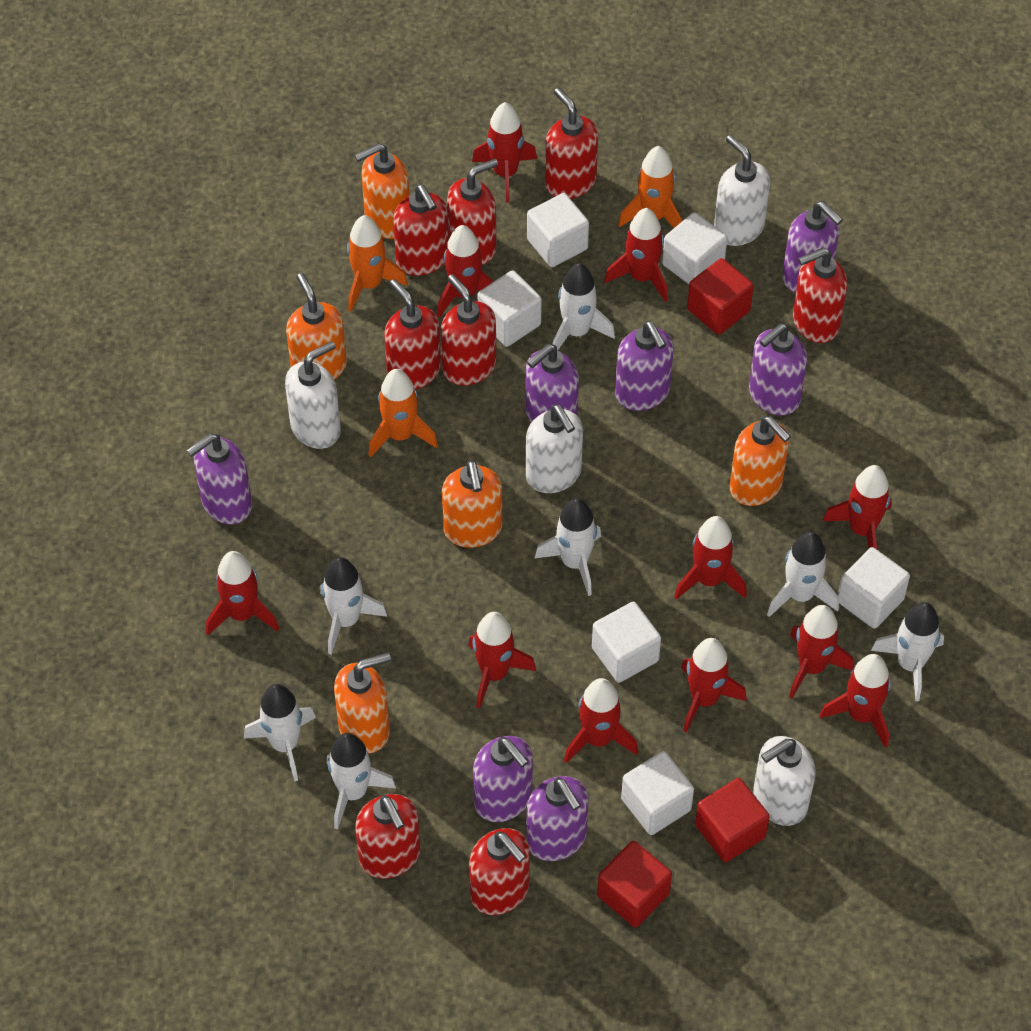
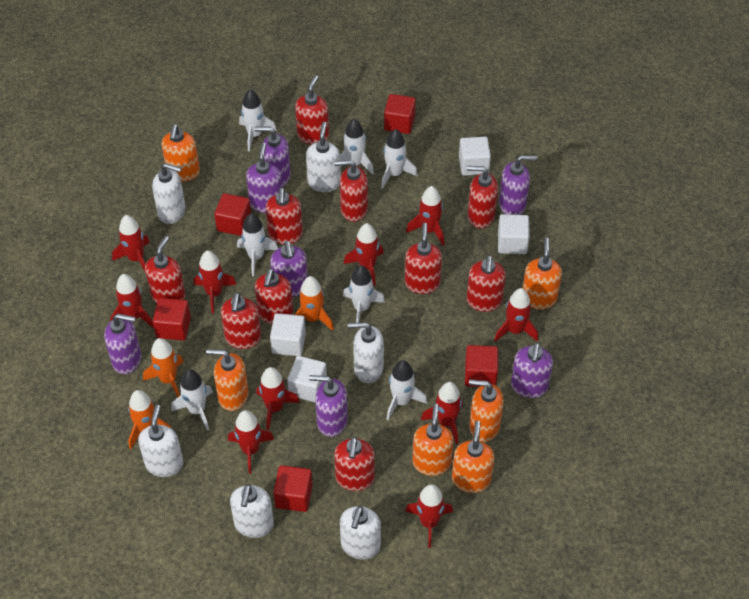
orange soap dispenser: [286,273,347,380] [334,652,391,753] [355,143,410,239] [442,460,502,548] [730,416,791,506] = 5 -> [162,124,200,181] [206,349,249,411] [413,404,454,476] [452,421,494,493] [469,379,504,442] [523,238,562,309] = 6
red cube: [597,841,672,927] [687,258,754,335] [695,778,770,862] = 3 -> [153,298,191,340] [214,193,251,236] [273,465,313,512] [384,94,416,134] [465,345,498,387] = 5
red rocket: [206,551,279,635] [437,225,493,318] [468,612,536,709] [472,102,537,203] [564,678,638,763] [604,208,668,302] [674,516,747,600] [681,638,746,732] [789,605,854,698] [819,654,891,748] [823,465,892,549] = 11 -> [110,274,154,328] [112,215,150,273] [194,250,237,314] [228,410,274,474] [256,367,300,430] [344,223,384,285] [405,484,453,548] [406,186,444,245] [421,382,463,444] [494,288,538,342] = 10
red soap dispenser: [355,794,421,879] [384,279,441,390] [393,185,449,276] [441,274,496,386] [447,159,498,265] [469,828,530,915] [545,88,598,199] [793,248,847,343] = 8 -> [145,236,186,303] [221,293,261,349] [255,269,293,324] [266,188,303,244] [295,75,329,145] [334,160,368,222] [334,437,375,491] [405,223,442,294] [467,166,498,228] [467,255,506,312] = 10
white cube: [478,270,542,347] [527,193,589,267] [592,602,661,683] [621,751,694,835] [662,212,727,284] [838,547,910,629] = 6 -> [270,313,306,356] [287,356,327,403] [459,137,491,176] [498,214,530,254] = 4
white soap dispenser: [285,341,341,449] [526,404,583,493] [714,135,770,246] [753,736,816,826] = 4 -> [138,405,183,477] [152,163,186,224] [230,484,274,538] [306,122,341,192] [340,506,381,559] [348,322,384,383] = 6

